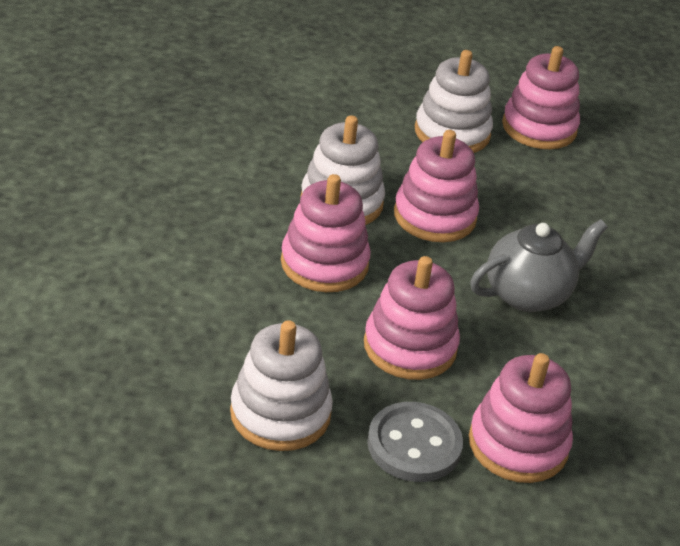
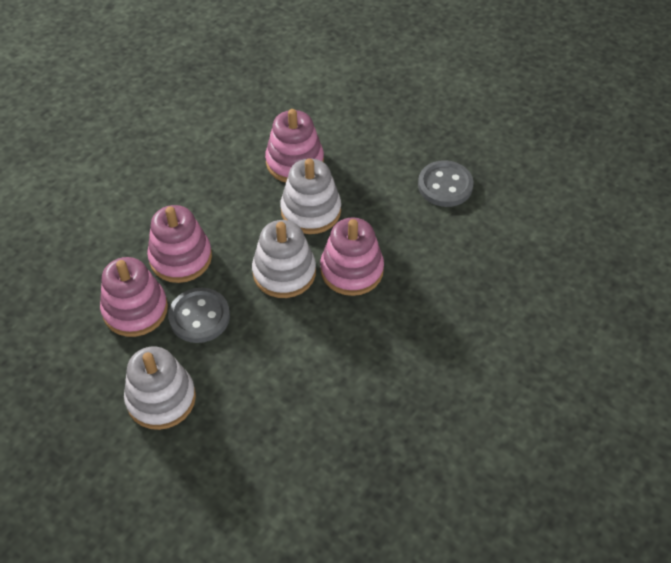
grey button: [367,402,463,482] = 1 -> [168,288,230,343] [418,160,474,207] = 2
grey teapot: [470,219,608,312] = 1 -> none = 0
pink stacking toy: [281,174,371,292] [364,256,460,380] [394,130,479,242] [469,353,573,483] [502,46,580,149] = 5 -> [100,257,168,337] [147,205,212,283] [265,109,324,182] [320,218,384,296] = 4

